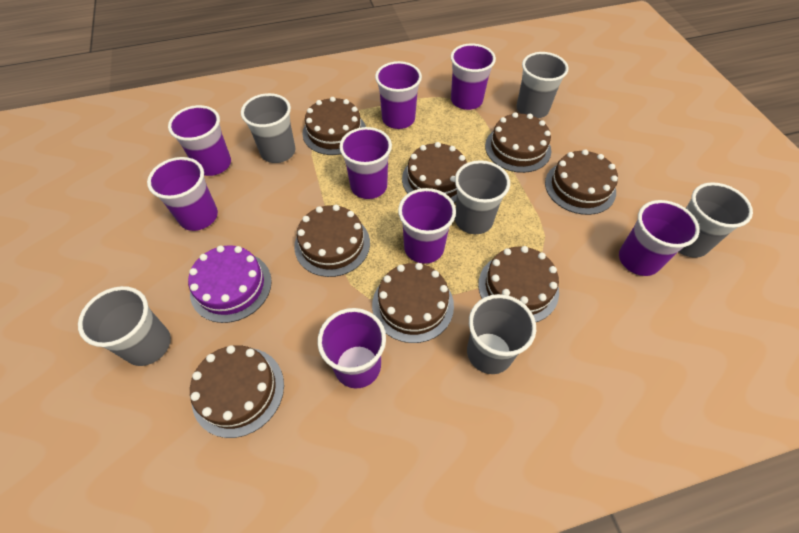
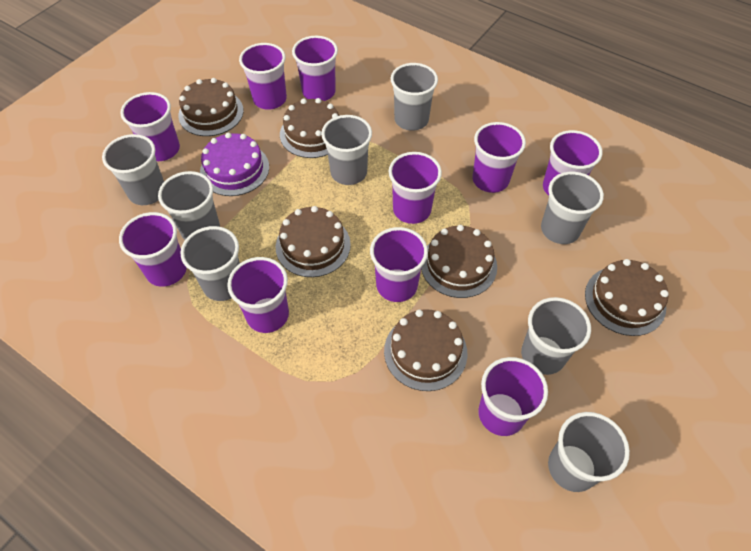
brown cake: [190,345,284,438] [294,205,370,277] [302,97,366,155] [372,263,454,343] [402,142,467,203] [478,246,559,322] [485,112,551,173] [545,150,618,215] = 8 -> [178,78,244,136] [276,206,351,277] [280,98,339,158] [384,309,467,391] [421,225,497,298] [585,259,669,336] = 6
grey cup: [78,286,171,366] [241,93,296,163] [455,160,510,234] [467,294,536,374] [516,52,569,118] [679,182,753,258] = 6 -> [102,134,164,205] [158,171,220,240] [180,226,240,301] [321,115,372,185] [391,63,438,131] [521,297,591,375] [541,172,604,244] [548,412,630,492] = 8
purple cup: [147,157,218,231] [168,105,231,176] [317,308,386,388] [339,127,392,199] [375,61,422,129] [398,188,456,264] [450,44,496,110] [619,200,700,276] = 8 -> [119,212,187,287] [120,92,180,161] [227,257,289,333] [239,43,287,110] [292,36,338,101] [370,227,428,302] [389,152,442,224] [472,122,526,193] [478,357,548,436] [543,130,603,195] = 10

